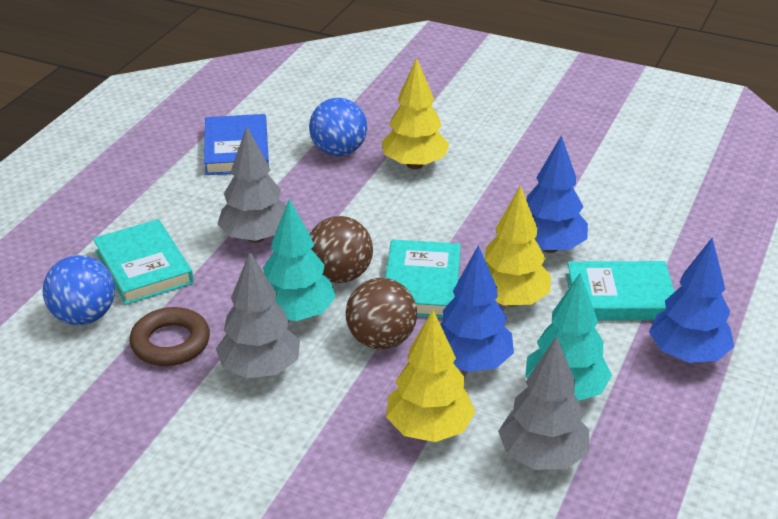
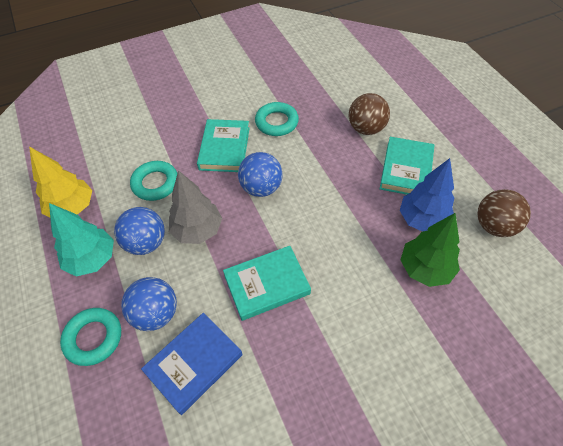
blue ball: [43,255,115,325] [309,98,367,156] = 2 -> [114,207,165,255] [121,277,177,331] [238,152,283,197] = 3
blue tree: [440,245,514,372] [527,135,588,253] [649,238,734,363] = 3 -> [400,158,454,232] = 1
brown ring: [130,307,210,366] = 1 -> none = 0
green tree: none = 0 -> [400,213,460,287] = 1
grey tree: [216,252,300,378] [217,126,286,243] [498,336,589,470] = 3 -> [169,170,222,244] = 1
turquoise ring: none = 0 -> [60,308,121,366] [130,161,178,201] [255,102,299,136] = 3
turquoise tree: [263,199,336,321] [525,273,612,401] = 2 -> [49,203,114,277] = 1
yellow tree: [382,58,449,169] [386,310,476,442] [485,185,551,306] = 3 -> [29,146,92,218] = 1

